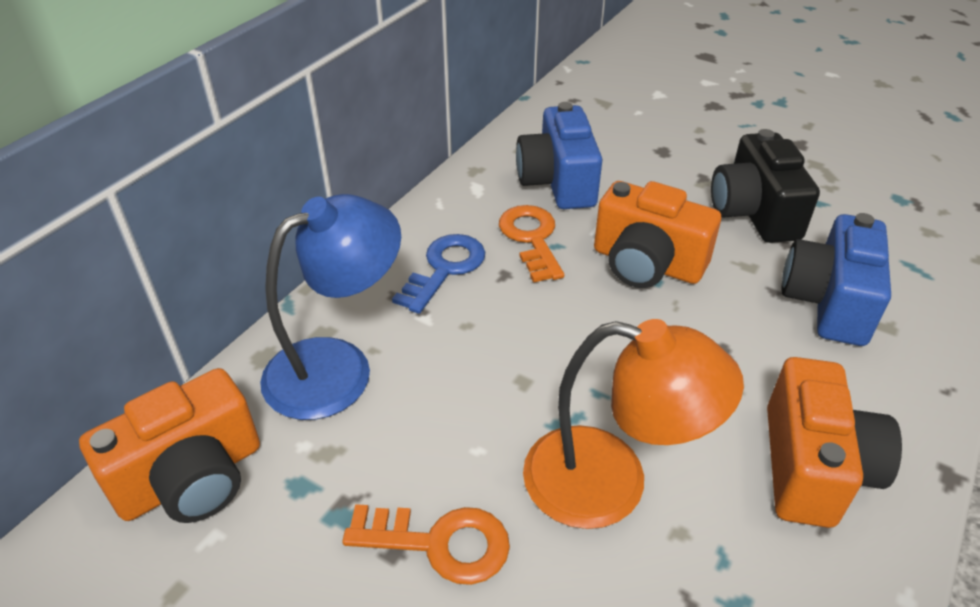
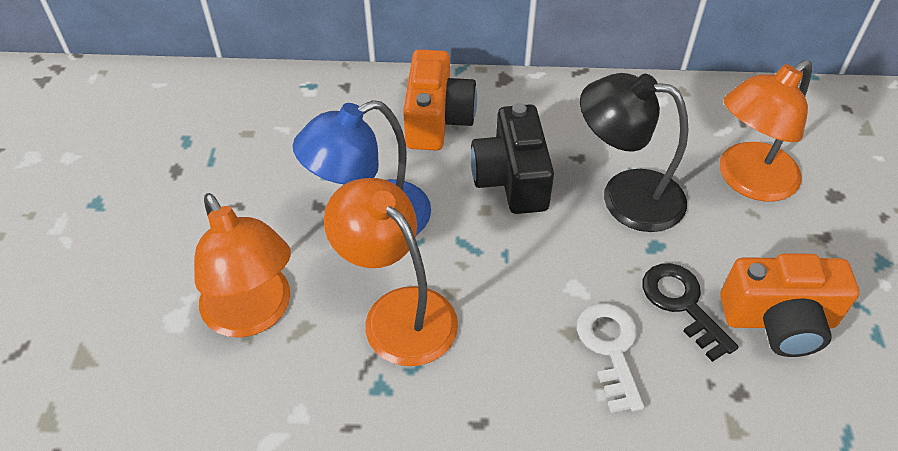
black key: none = 0 -> [642,263,738,362] = 1
black lamp: none = 0 -> [580,73,689,232] = 1
blue camera: [516,102,602,209] [781,213,891,346] = 2 -> none = 0
blue key: [392,234,485,314] = 1 -> none = 0
orange camera: [79,368,260,523] [594,181,721,288] [767,357,902,528] = 3 -> [403,49,477,151] [720,253,859,357] = 2
orange key: [342,504,510,585] [499,205,564,283] = 2 -> none = 0
orange lamp: [523,319,744,529] = 1 -> [194,193,291,338] [324,178,458,366] [720,60,812,202] = 3
white key: none = 0 -> [577,303,644,413] = 1

